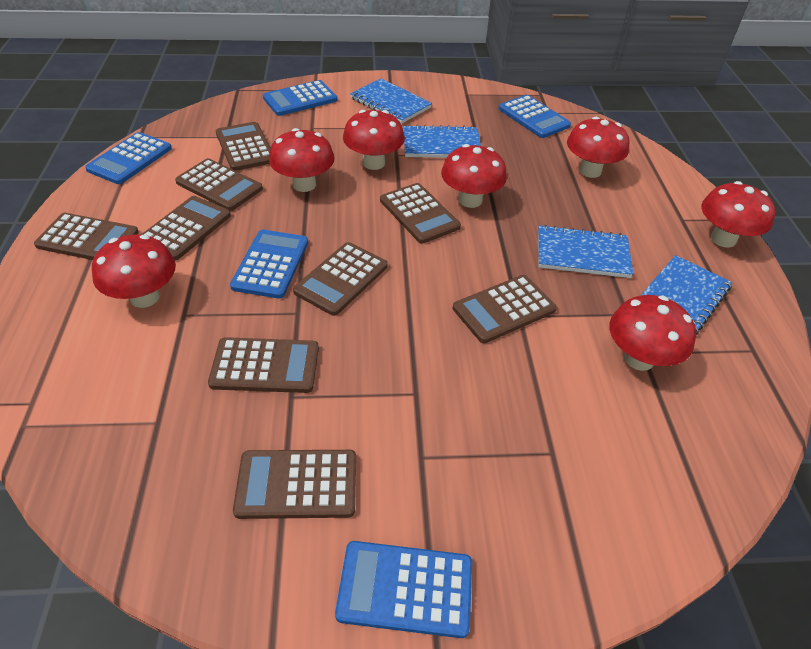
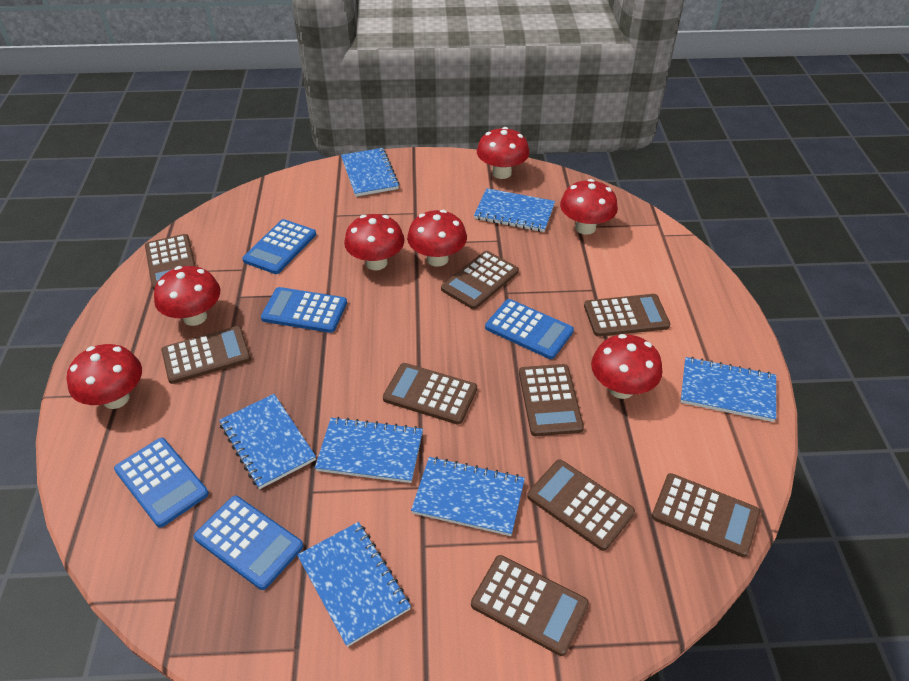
blue notebook: [350,79,432,124] [404,124,481,158] [538,225,633,278] [640,255,732,335] = 4 -> [219,394,316,489] [297,522,411,647] [315,417,423,483] [341,148,400,197] [411,457,525,536] [474,188,555,232] [681,357,776,422] = 7

